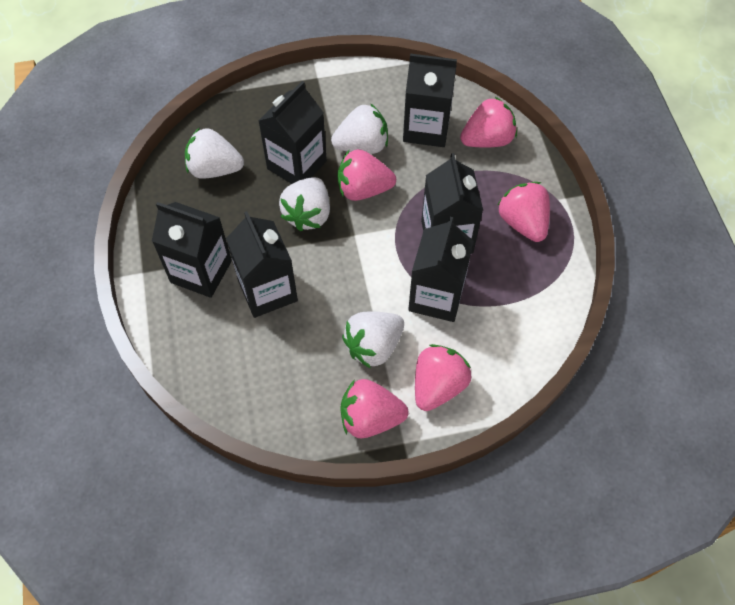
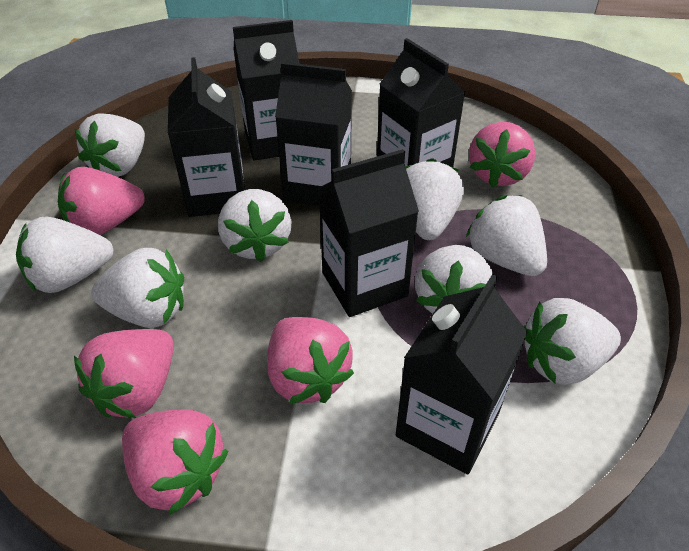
white strawberry: [185,128,244,179] [279,177,330,231] [331,103,388,154] [342,312,404,369] = 4 -> [16,217,113,293] [74,114,145,177] [91,248,184,328] [218,189,291,262] [405,158,464,240] [415,245,493,314] [466,195,547,276] [523,298,621,385] = 8

